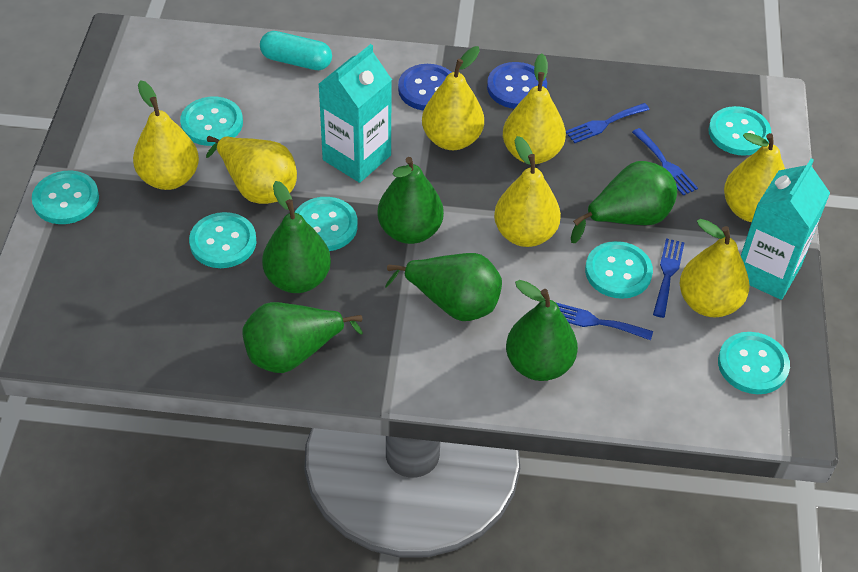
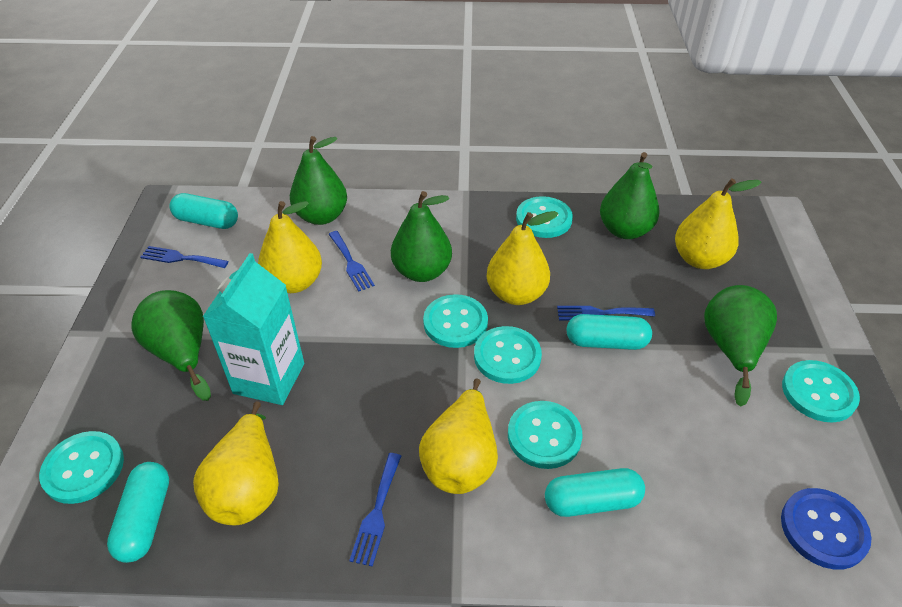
blue button: [398,64,452,111] [487,62,547,109] = 2 -> [781,488,871,570] = 1
green pear: [242,302,363,373] [262,181,331,293] [377,157,444,244] [385,253,502,321] [506,280,578,381] [571,161,677,243] = 6 -> [131,290,211,401] [290,136,347,225] [391,191,452,282] [600,152,660,239] [704,285,777,407] = 5
turquoise button: [32,171,99,224] [180,97,243,146] [189,212,257,268] [294,197,358,251] [585,241,653,299] [708,106,771,156] [718,332,790,394] = 7 -> [39,431,124,504] [423,294,488,348] [474,326,542,384] [508,401,582,469] [516,196,573,238] [782,360,860,422] = 6
turquoise capsule: [260,31,332,70] = 1 -> [107,462,169,563] [170,193,238,229] [545,468,645,517] [566,314,652,350] = 4
turquoise carton: [319,44,392,183] [741,158,830,300] = 2 -> [203,253,304,405] = 1
yellow pear: [133,80,199,190] [206,136,297,204] [422,46,484,150] [494,136,561,247] [503,53,566,164] [680,219,749,318] [724,133,785,222] = 7 -> [193,401,279,525] [258,201,322,293] [419,379,498,494] [486,211,558,305] [675,178,761,269] = 5

